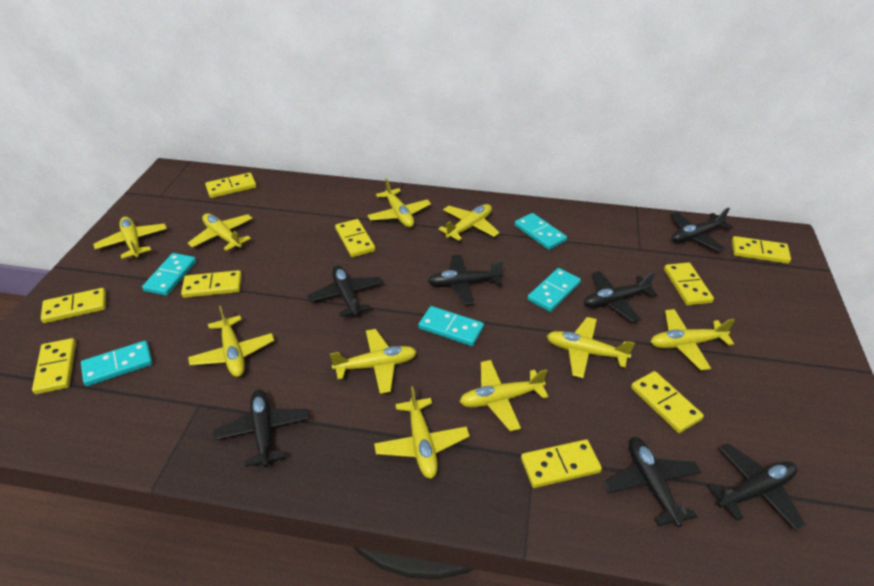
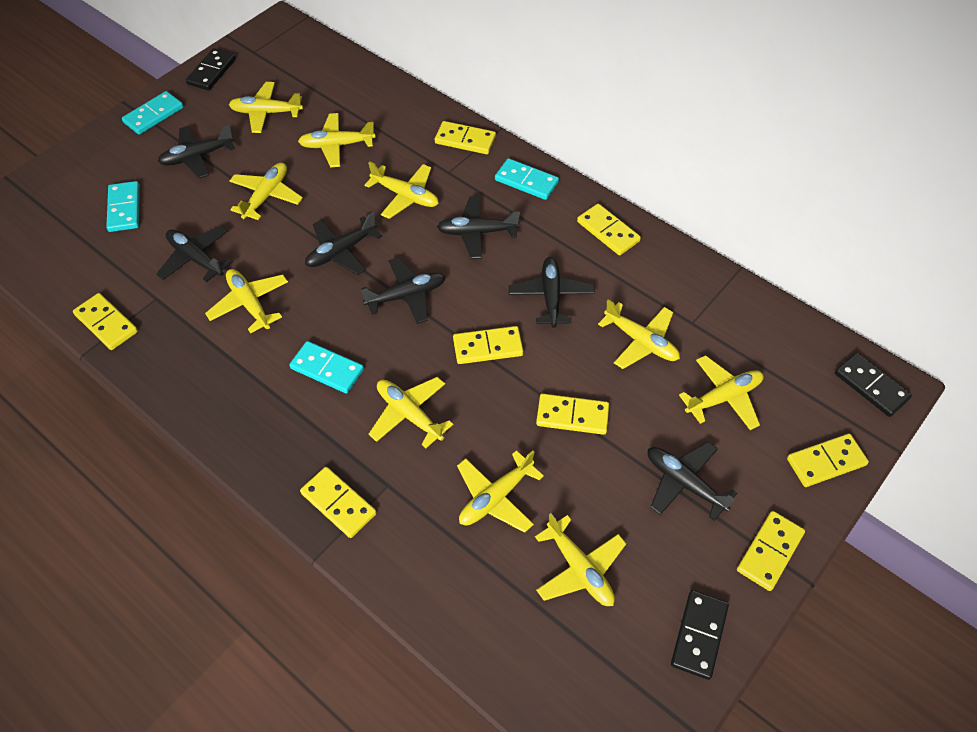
black domino: none = 0 -> [186,48,236,90] [671,590,729,680] [835,353,912,417] = 3
turquoise domino: [81,341,152,386] [142,253,196,296] [418,306,484,346] [515,213,567,250] [527,268,581,312] = 5 -> [106,181,140,232] [122,91,183,135] [289,341,364,393] [495,158,559,200] = 4
yellow domino: [32,338,76,394] [41,288,106,323] [181,270,242,298] [205,172,257,198] [335,219,375,257] [521,439,602,488] [631,371,704,433] [664,262,714,305] [732,236,791,264] = 9 -> [73,293,138,350] [300,467,377,538] [435,121,496,154] [453,326,524,364] [536,394,609,435] [577,203,641,255] [737,511,805,591] [787,434,869,487] = 8

